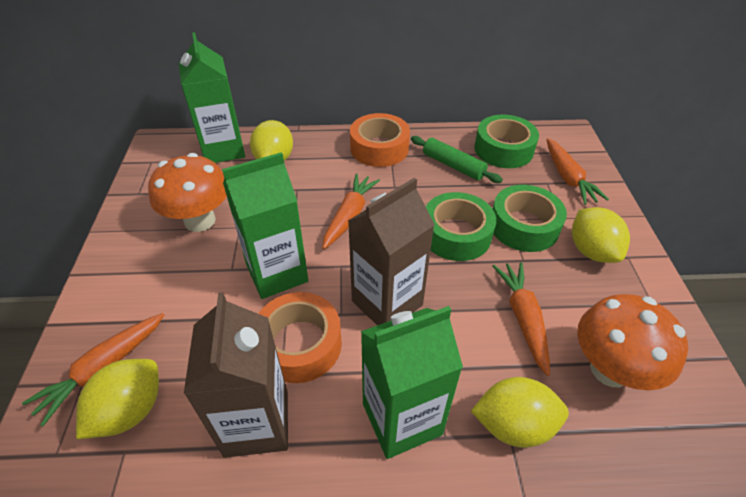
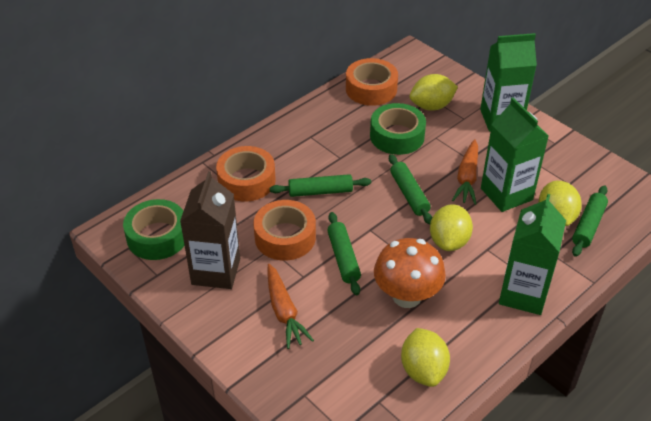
brown carton: [184,292,288,458] [348,178,435,325] = 2 -> [180,171,240,289] = 1
green rolling pin: [411,136,503,183] = 1 -> [270,174,371,197] [327,212,361,295] [389,154,433,225] [572,185,608,257] = 4
green tape: [426,192,496,261] [474,115,539,168] [493,185,567,252] = 3 -> [123,199,185,260] [370,103,426,155] = 2
orange carrot: [22,313,164,426] [322,173,380,249] [493,262,550,376] [546,138,609,205] = 4 -> [267,264,314,349] [452,139,478,205] = 2
orange mushroom: [148,153,227,232] [577,294,688,390] = 2 -> [374,238,446,308] = 1
orange tape: [258,292,342,383] [350,113,410,167] = 2 -> [216,146,276,202] [253,200,316,261] [346,58,398,106] = 3

